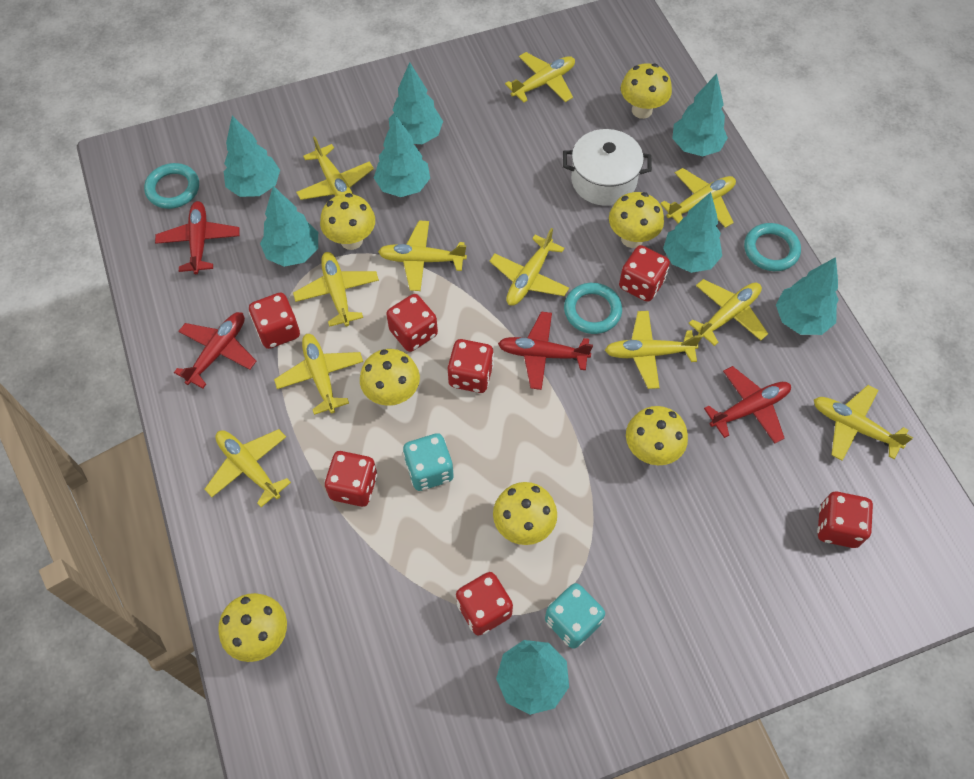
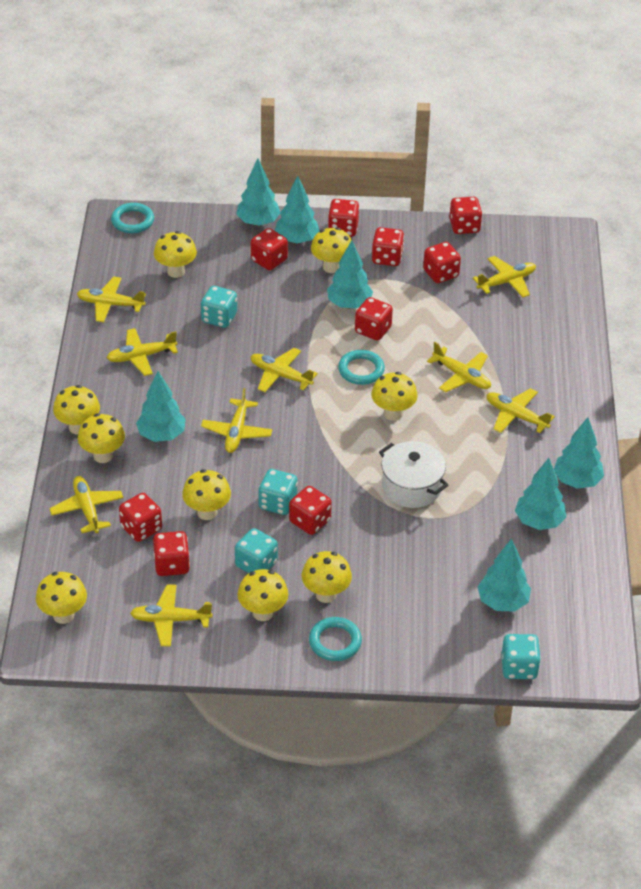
red dice: [249,293,300,349] [324,451,377,507] [386,294,438,352] [448,339,494,393] [456,572,513,635] [619,245,670,302] [817,492,873,548] = 7 -> [119,493,162,542] [153,531,190,576] [251,228,288,270] [289,486,332,535] [328,199,360,237] [355,297,393,341] [372,227,404,266] [423,242,461,283] [449,197,482,234] = 9
red plane: [155,201,239,274] [174,312,256,389] [498,312,593,390] [704,366,791,443] = 4 -> none = 0
turquoise dice: [403,433,454,491] [545,583,605,649] = 2 -> [201,286,237,328] [235,528,278,573] [258,469,298,515] [501,634,541,679] = 4
turquoise tree: [224,116,280,197] [260,186,318,267] [374,115,430,197] [389,62,443,144] [496,640,569,715] [663,192,722,273] [672,73,728,156] [776,257,838,335] = 8 -> [136,371,186,442] [236,159,280,226] [275,176,320,244] [327,240,373,308] [477,538,531,612] [515,458,566,530] [554,417,604,489] = 7
yellow mushroom: [218,593,287,662] [320,193,375,250] [360,349,420,406] [493,482,557,545] [609,192,664,248] [621,63,672,119] [626,406,688,465] = 7 -> [36,572,87,624] [53,385,100,434] [78,414,125,463] [154,231,197,278] [182,469,231,520] [238,569,288,621] [302,551,352,603] [311,227,351,273] [371,372,418,421] = 9
yellow plane: [205,429,291,507] [274,334,363,415] [293,252,379,327] [296,136,374,200] [378,220,467,291] [489,228,569,306] [505,52,575,103] [605,311,702,389] [660,168,736,228] [688,279,768,346] [814,385,913,461] = 11 -> [49,476,124,533] [77,277,146,322] [107,328,178,376] [130,584,213,647] [201,388,272,453] [251,348,318,392] [427,342,491,392] [473,256,536,297] [486,388,555,433] = 9

